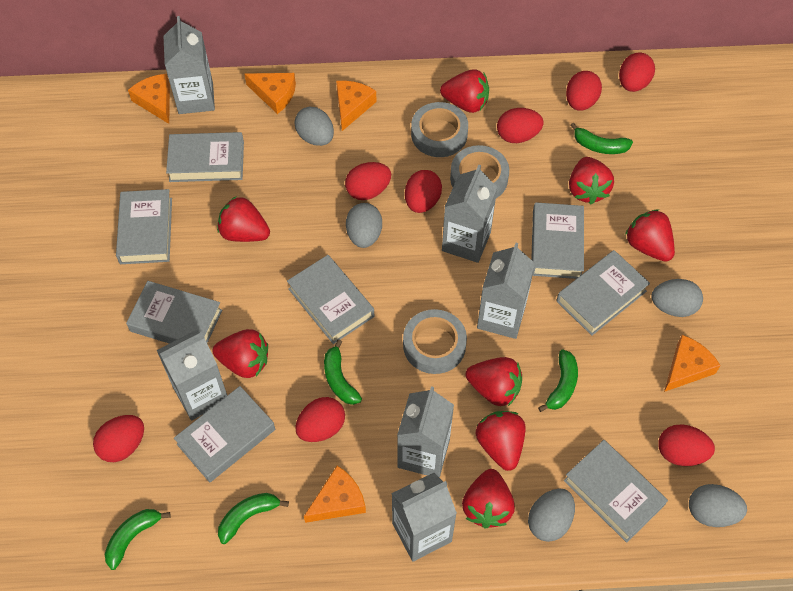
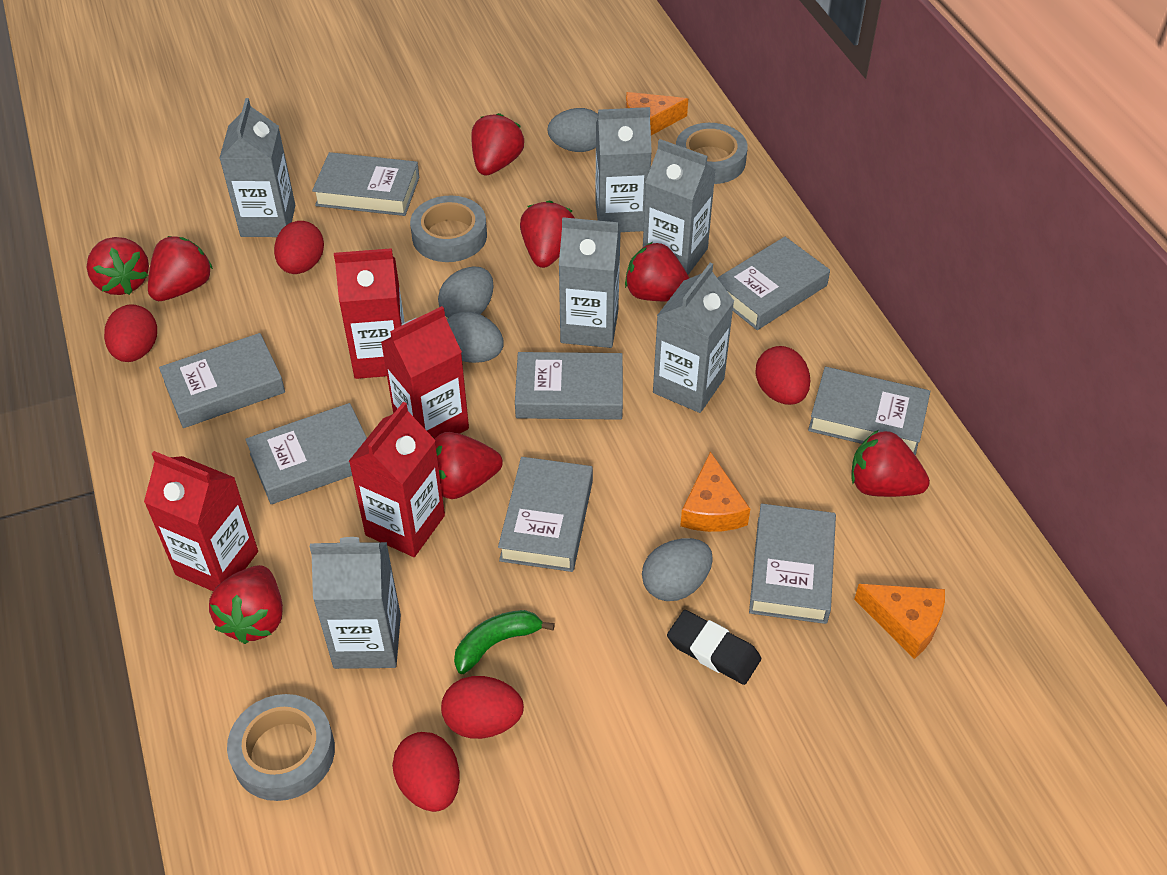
black eraser: none = 0 -> [667,610,761,685] = 1
green banana: [105,509,171,570] [218,493,289,544] [324,339,362,405] [538,349,578,412] [571,123,633,154] = 5 -> [454,610,555,674] = 1
grey egg: [294,107,334,146] [346,203,382,248] [528,489,575,542] [651,279,703,317] [689,484,747,527] = 5 -> [438,266,494,318] [447,312,504,363] [547,108,598,152] [642,538,713,601] = 4
orange cheese: [128,74,170,124] [244,73,296,114] [304,466,366,523] [336,81,376,131] [664,335,721,392] = 5 -> [626,92,688,135] [680,451,750,532] [854,584,945,659] = 3
red carton: none = 0 -> [144,451,258,591] [334,248,405,379] [349,402,445,557] [381,306,469,439] = 4
red egg: [93,415,144,462] [295,397,345,442] [345,162,391,200] [405,170,442,213] [497,108,544,143] [566,71,602,111] [619,53,655,92] [658,424,715,466] = 8 -> [104,304,157,362] [274,221,324,274] [392,732,460,812] [441,676,524,739] [755,346,810,405] = 5

